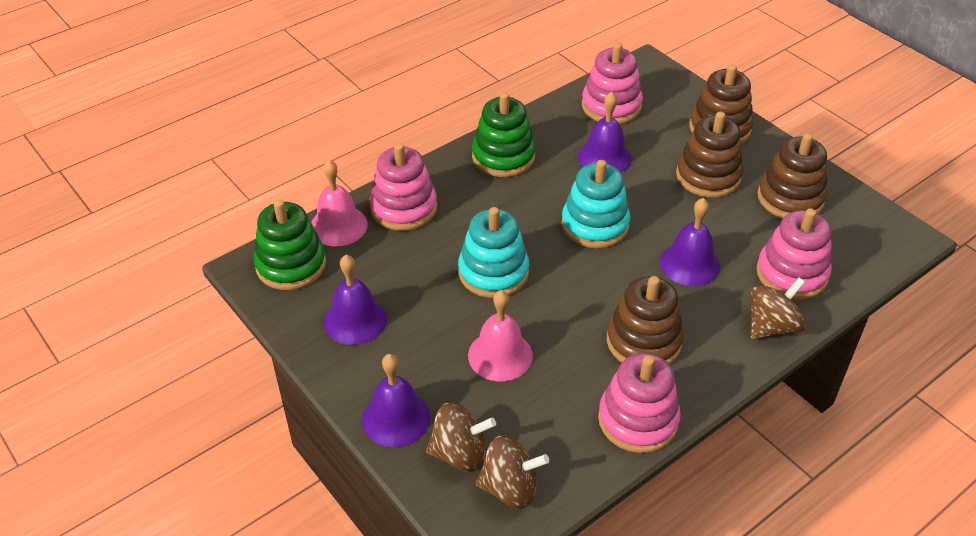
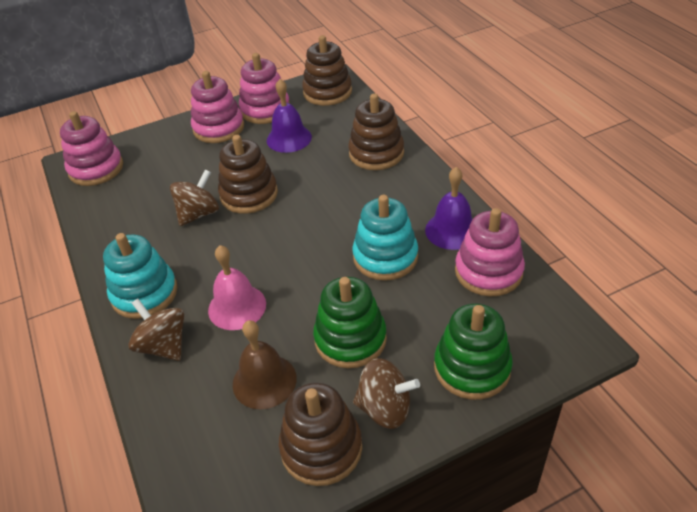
brown bell: none = 0 -> [233,320,297,409] = 1
pink bell: [311,160,368,246] [468,290,533,382] = 2 -> [208,245,266,330] = 1
purple bell: [324,255,387,345] [362,354,431,447] [578,92,632,173] [660,198,720,286] = 4 -> [267,79,312,153] [425,167,472,250] = 2

